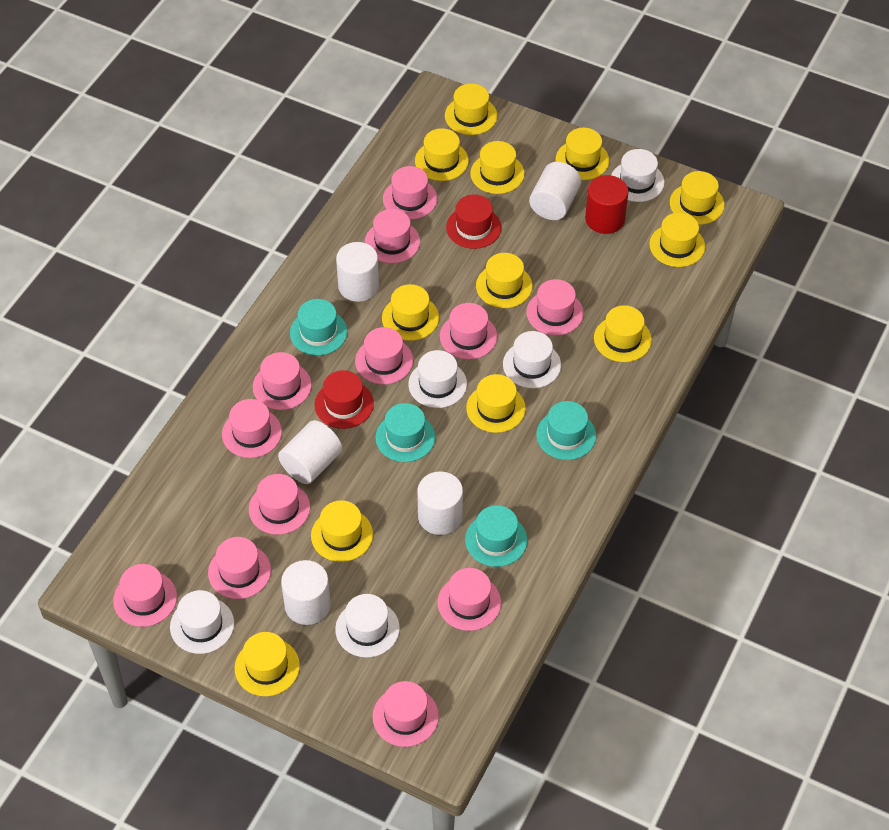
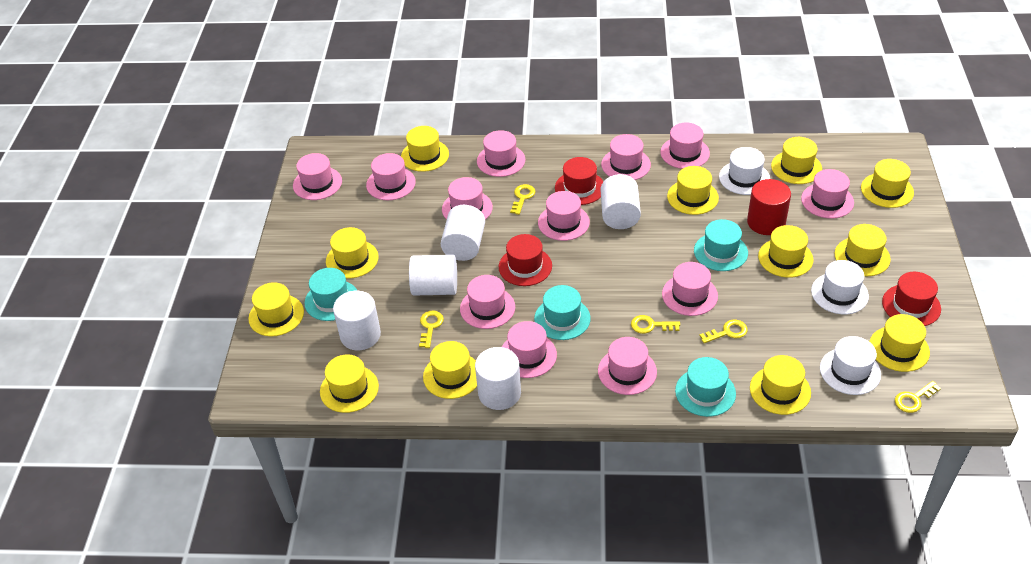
red hat: [314,370,374,429] [446,195,501,249] = 2 -> [499,234,552,286] [555,157,604,205] [882,272,941,326] = 3
white hat: [170,590,234,654] [335,594,400,658] [408,350,467,408] [503,331,561,388] [611,149,665,202] = 5 -> [719,147,770,195] [811,260,869,314] [820,336,881,395] = 3
yellow key: none = 0 -> [419,311,444,348] [510,184,535,215] [631,315,680,334] [700,319,748,343] [895,381,941,413] = 5

